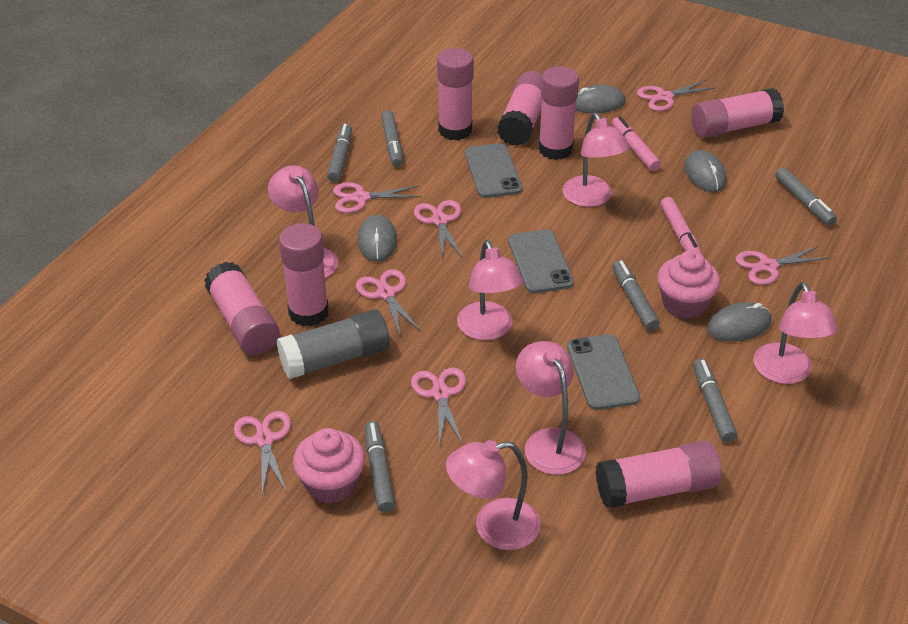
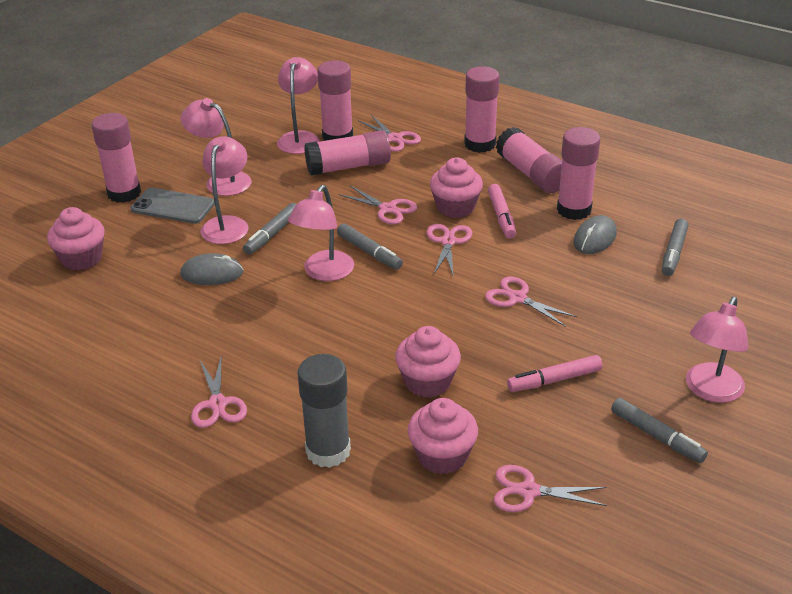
grey marker: [327,124,352,182] [365,421,395,512] [381,110,403,167] [612,260,660,331] [693,359,737,443] [775,167,837,226] = 6 -> [243,203,296,255] [337,223,403,270] [611,398,708,463] [662,219,689,276] = 4
grey mouse: [358,215,397,262] [575,85,626,113] [684,150,726,192] [707,302,771,342] = 4 -> [180,253,243,285] [574,215,617,254] = 2
grey phone: [465,143,522,198] [508,229,574,293] [567,334,640,410] = 3 -> [131,188,215,224] = 1
pink cupcake: [293,428,365,504] [657,250,720,319] = 2 -> [47,207,105,271] [395,326,461,398] [408,398,478,474] [430,157,483,218] = 4
pink glue stick: [204,262,280,355] [279,223,329,326] [437,48,474,140] [497,71,543,146] [538,66,579,160] [596,440,722,508] [691,88,784,138] = 7 -> [92,113,141,203] [304,130,391,176] [317,60,353,141] [464,66,500,153] [496,127,562,193] [557,127,600,220] = 6
pink lamp: [268,165,338,278] [446,440,541,550] [457,240,523,340] [516,341,586,475] [562,113,629,207] [753,282,838,384] = 6 -> [180,98,252,196] [201,136,249,244] [277,57,320,154] [288,185,354,281] [686,297,748,403] = 5
pink scissors: [234,411,291,495] [333,182,421,213] [356,269,421,335] [411,367,466,446] [414,200,462,257] [637,79,716,111] [736,246,830,285] = 7 -> [191,358,247,428] [339,186,417,224] [358,115,421,152] [427,224,472,275] [485,277,577,327] [494,465,607,512] = 6

